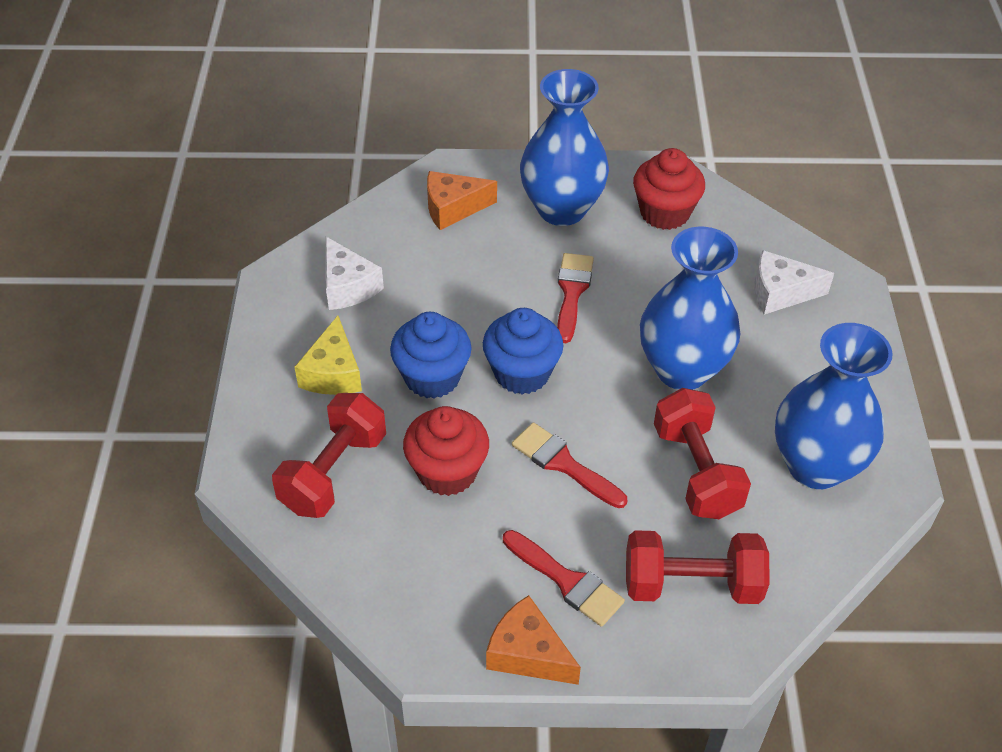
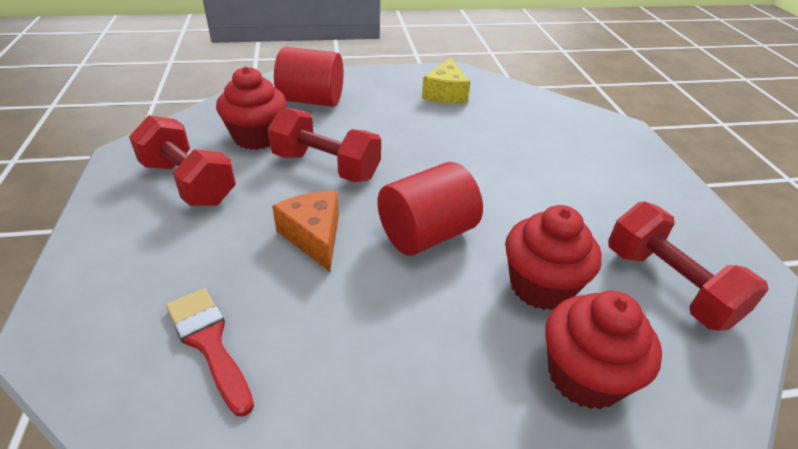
blue cupcake: [390,312,472,398] [483,308,563,394] = 2 -> none = 0
blue vase: [520,69,609,226] [640,227,740,390] [775,323,892,489] = 3 -> none = 0
orange cheese: [427,171,497,230] [486,595,581,685] = 2 -> [272,191,339,272] = 1
red brush: [503,530,625,627] [512,422,627,508] [557,253,594,343] = 3 -> [166,288,254,417] = 1
red cupcake: [403,406,489,496] [633,148,705,230] = 2 -> [216,66,286,150] [505,205,602,310] [545,291,662,409] = 3
red cylinder: none = 0 -> [274,47,344,107] [378,162,483,256] = 2
white cheese: [326,237,384,310] [754,250,834,315] = 2 -> none = 0

